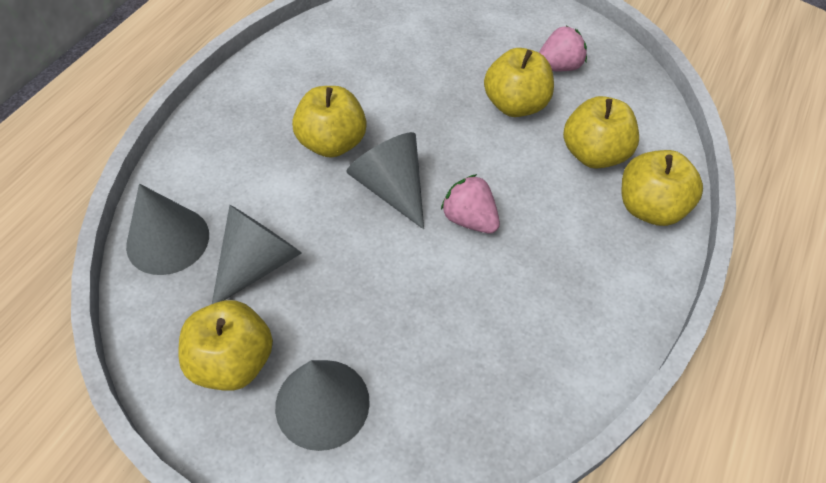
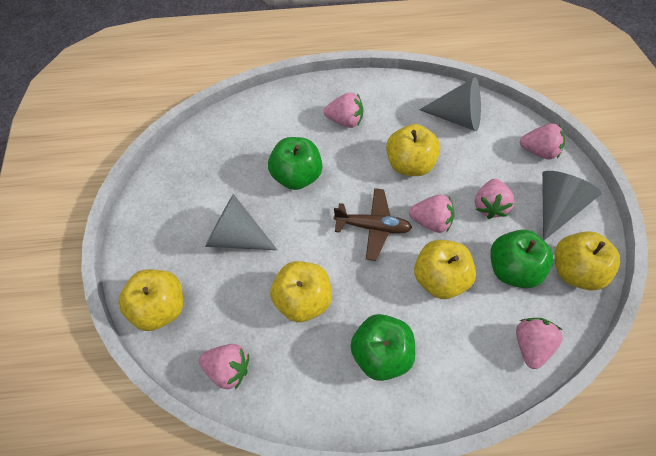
brown plane: none = 0 -> [333,188,412,261] = 1
green apple: none = 0 -> [268,137,322,190] [350,314,415,381] [490,230,553,289] = 3
grey cone: [126,184,209,275] [212,205,302,304] [275,360,370,451] [346,132,424,229] = 4 -> [205,194,277,250] [419,77,481,131] [542,171,601,240] = 3
pink strawberry: [441,174,500,233] [539,26,587,71] = 2 -> [199,344,249,389] [324,93,363,128] [409,195,455,233] [475,179,515,219] [516,318,563,369] [520,123,565,159] = 6

